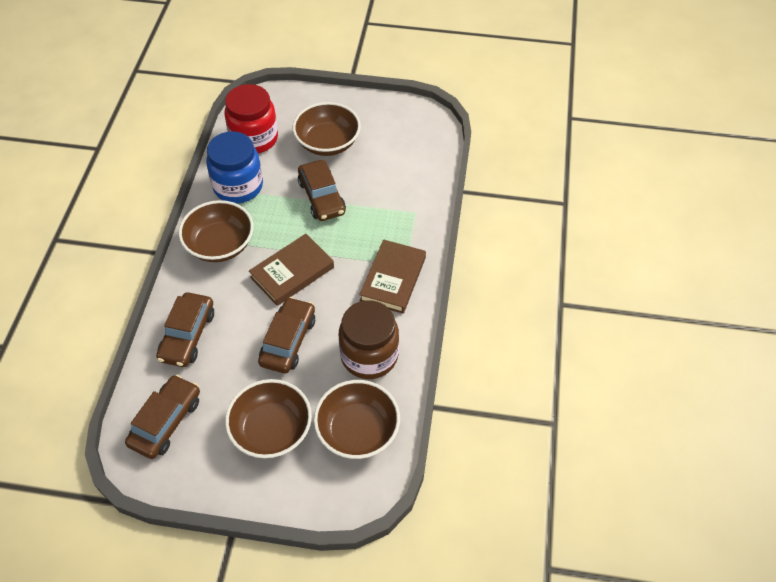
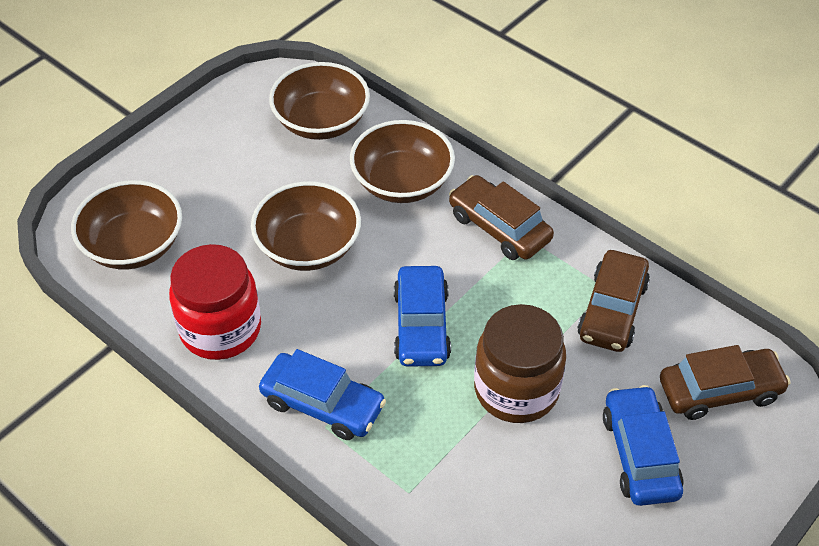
blue car: none = 0 -> [259,349,386,440] [394,266,451,367] [603,385,684,506] = 3
blue jar: [206,131,263,203] = 1 -> none = 0
brown book: [249,234,334,306] [359,239,426,314] = 2 -> none = 0
brown car: [125,375,200,459] [156,292,214,367] [258,297,315,373] [298,160,346,221] = 4 -> [449,175,554,260] [577,250,650,352] [660,345,790,420] = 3

